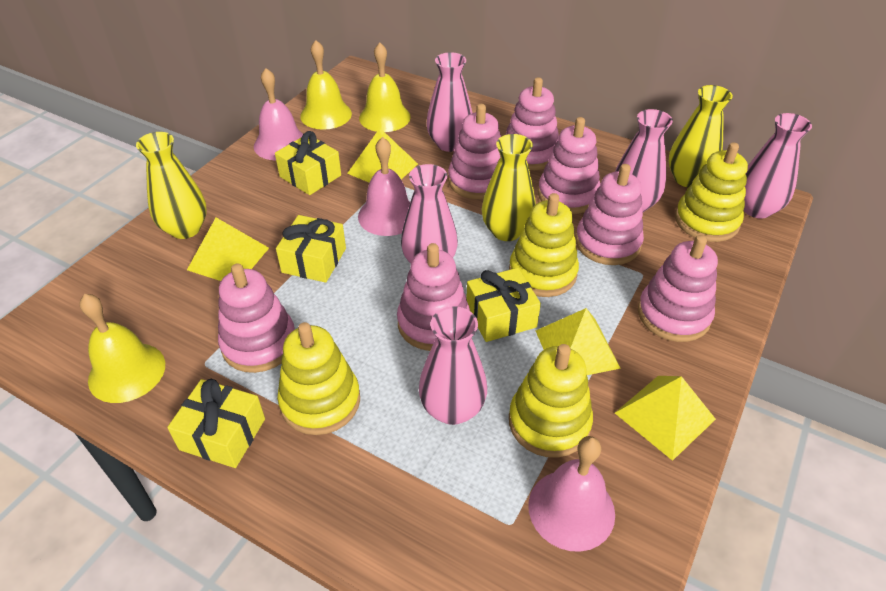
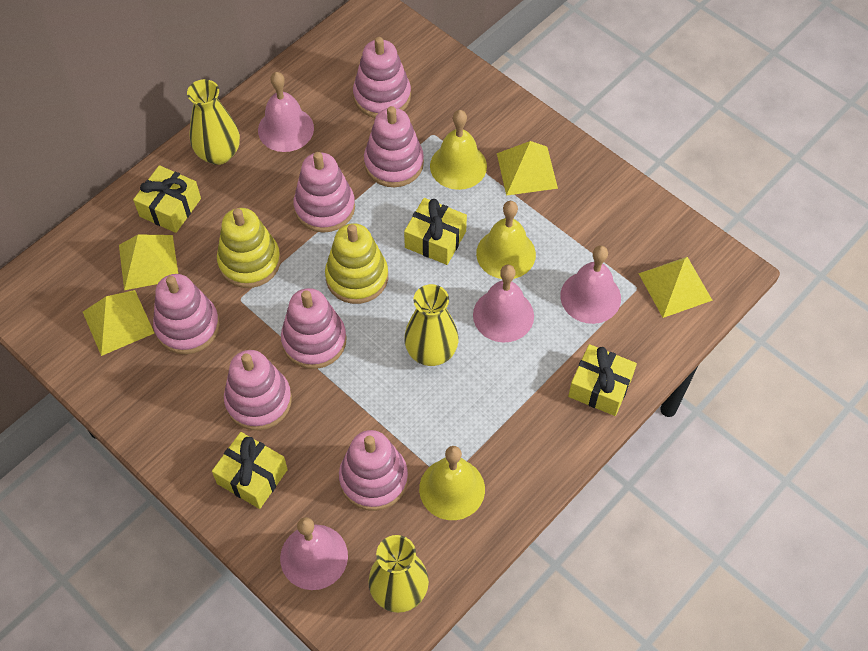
pink bell: [254,68,303,160] [358,137,410,236] [528,436,615,552] = 3 -> [258,72,314,152] [280,517,348,590] [473,265,534,343] [560,246,621,324] = 4
pink vase: [401,164,458,264] [419,306,487,425] [426,52,472,152] [615,109,673,212] [743,113,812,219] = 5 -> none = 0
yellow stacking toy: [277,322,360,435] [509,193,579,297] [509,344,593,458] [675,142,748,242] = 4 -> [217,208,281,288] [325,223,388,304] = 2

